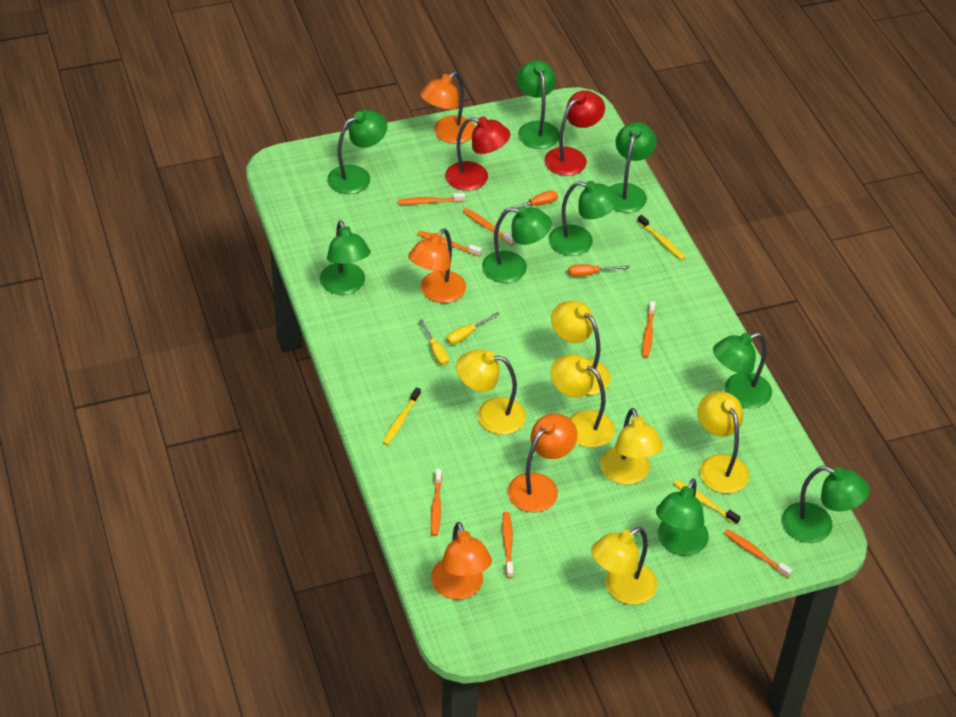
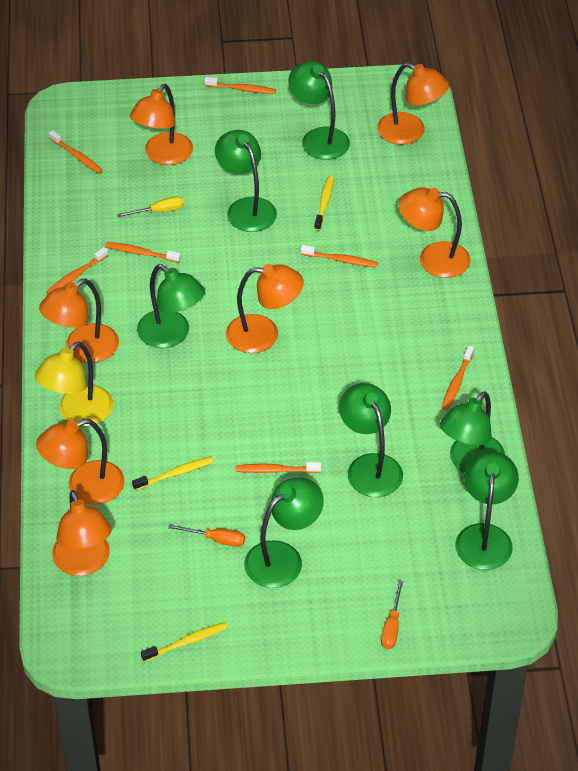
green lamp: [320,220,370,295] [327,110,387,194] [482,206,552,283] [516,60,560,149] [549,181,619,256] [609,122,657,213] [656,479,709,556] [713,332,772,408] [782,466,869,543] = 9 -> [137,264,205,348] [215,130,277,232] [244,477,324,588] [288,61,350,160] [339,383,403,497] [440,391,505,473] [455,451,519,570] = 7
orange lamp: [408,228,466,303] [420,72,475,144] [431,522,492,600] [508,414,578,512] = 4 -> [36,419,125,505] [39,279,119,363] [52,490,112,576] [130,84,193,165] [226,264,304,353] [377,63,449,145] [399,187,470,278] = 7
red lamp: [445,116,510,191] [544,90,605,176] = 2 -> none = 0
yellow lamp: [456,349,526,435] [551,301,611,395] [551,354,615,448] [591,527,658,605] [600,408,663,485] [698,391,749,493] = 6 -> [35,342,113,426] = 1
yellow screwdriver: [419,319,449,366] [446,312,500,344] = 2 -> [117,196,184,217] = 1

